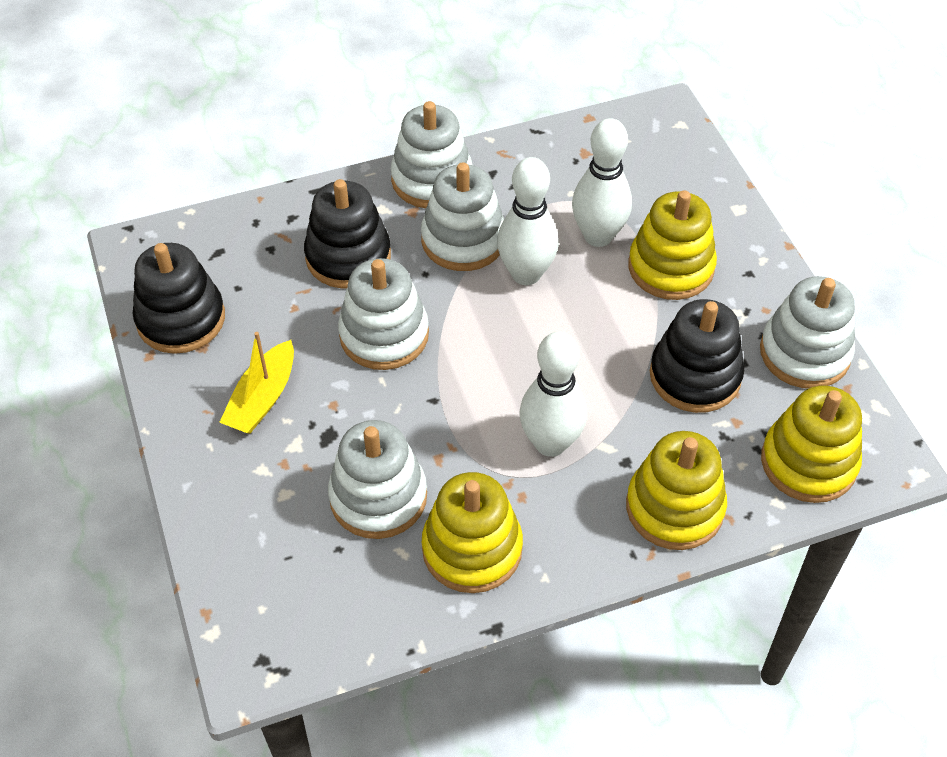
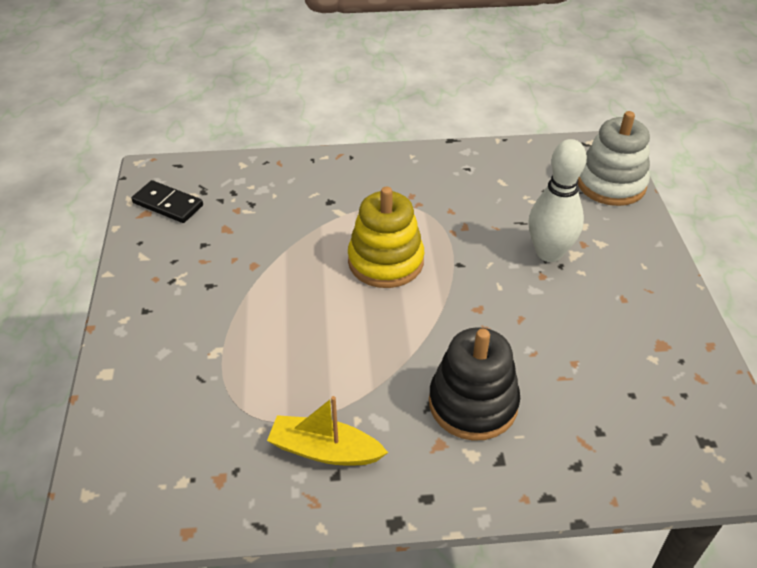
black domino: none = 0 -> [131,180,203,223] = 1
black stacking toy: [133,243,225,354] [304,179,391,288] [650,299,744,413] = 3 -> [429,327,520,441] = 1
white bowling pin: [497,157,559,285] [519,331,587,457] [572,118,632,247] = 3 -> [528,139,587,262] = 1
white stacking toy: [328,420,427,539] [338,258,429,370] [391,101,472,208] [421,162,504,271] [760,276,855,389] = 5 -> [578,111,650,206] = 1
yellow stacking toy: [422,472,523,593] [626,431,727,550] [629,190,717,300] [761,386,862,503] = 4 -> [348,187,424,288] = 1

